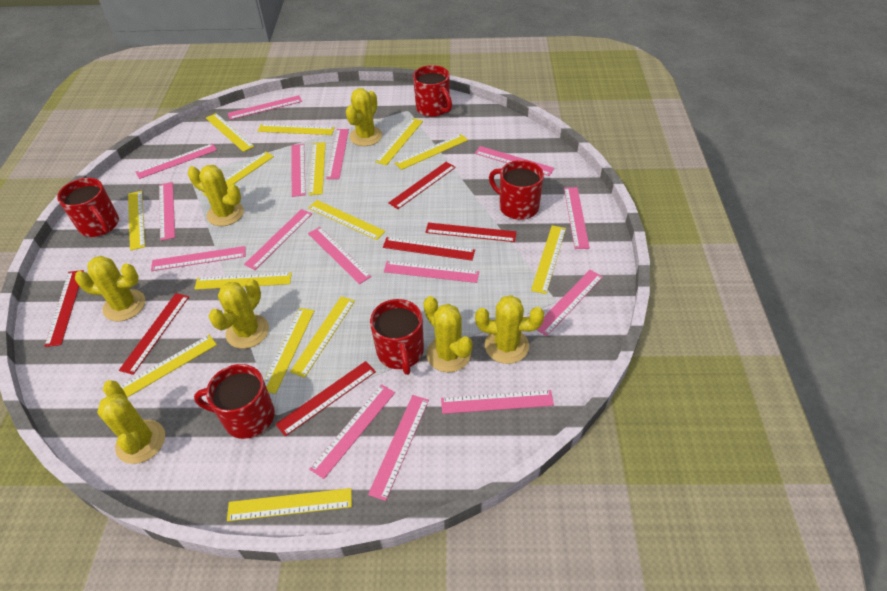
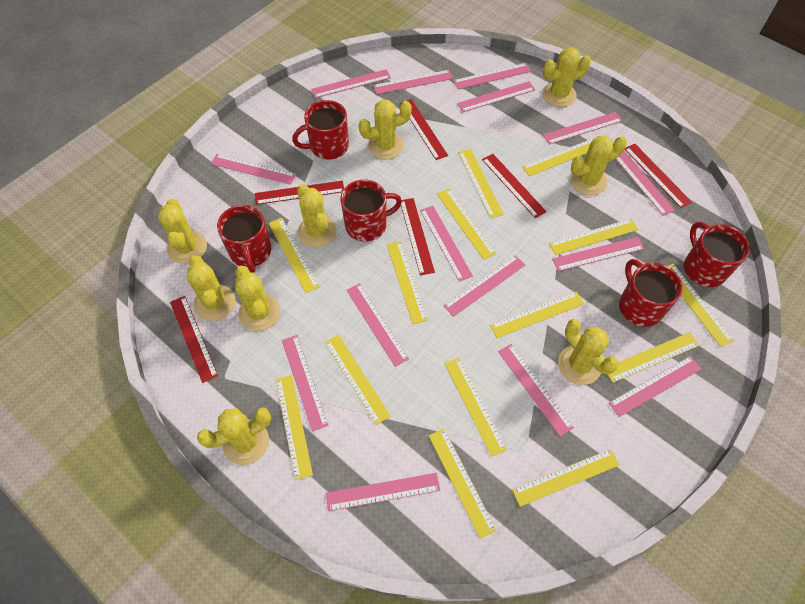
yellow cactus: [75,256,146,321] [97,380,165,464] [188,165,244,226] [209,279,269,349] [346,88,382,146] [423,296,473,372] [475,295,544,364] = 7 -> [158,198,207,264] [187,255,236,321] [197,407,271,465] [235,266,280,331] [297,184,337,248] [359,100,412,160] [542,47,591,107] [558,319,619,385] [570,136,627,196] = 9

